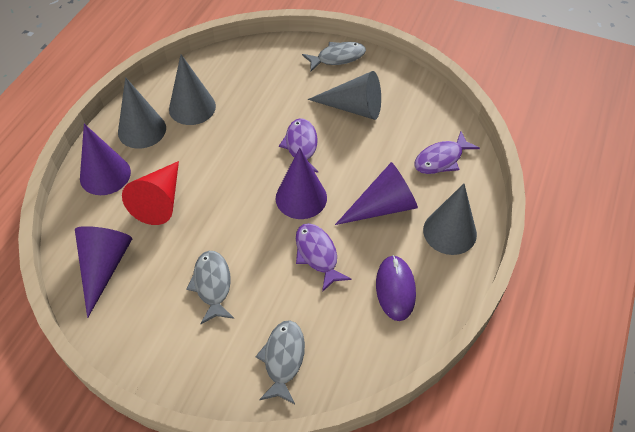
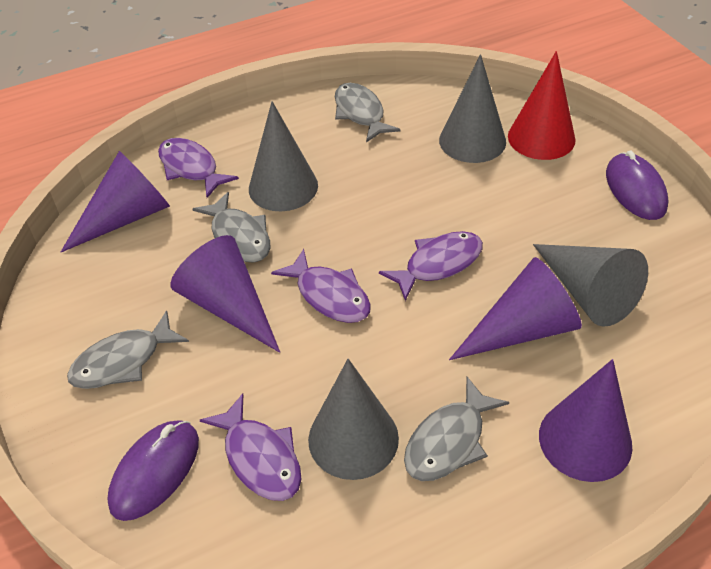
grey fish: [186,251,234,324] [255,320,305,404] [302,42,366,72] = 3 -> [67,311,189,389] [192,192,270,262] [335,83,401,143] [404,377,509,481] = 4
purple fish: [279,118,318,173] [296,223,352,292] [414,131,480,174] = 3 -> [158,138,239,198] [200,393,302,501] [271,249,371,323] [379,231,483,301] = 4
purple mouse: [376,255,416,321] = 1 -> [107,420,199,521] [606,151,668,220] = 2

